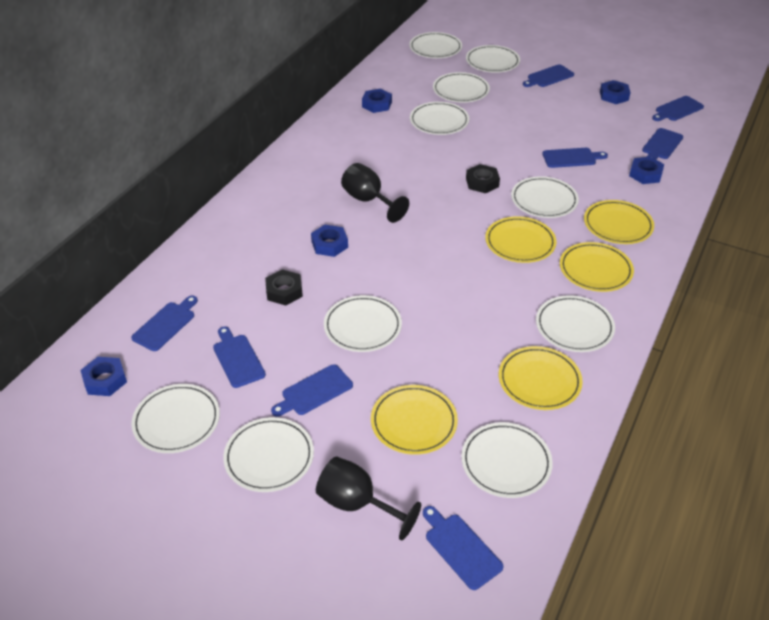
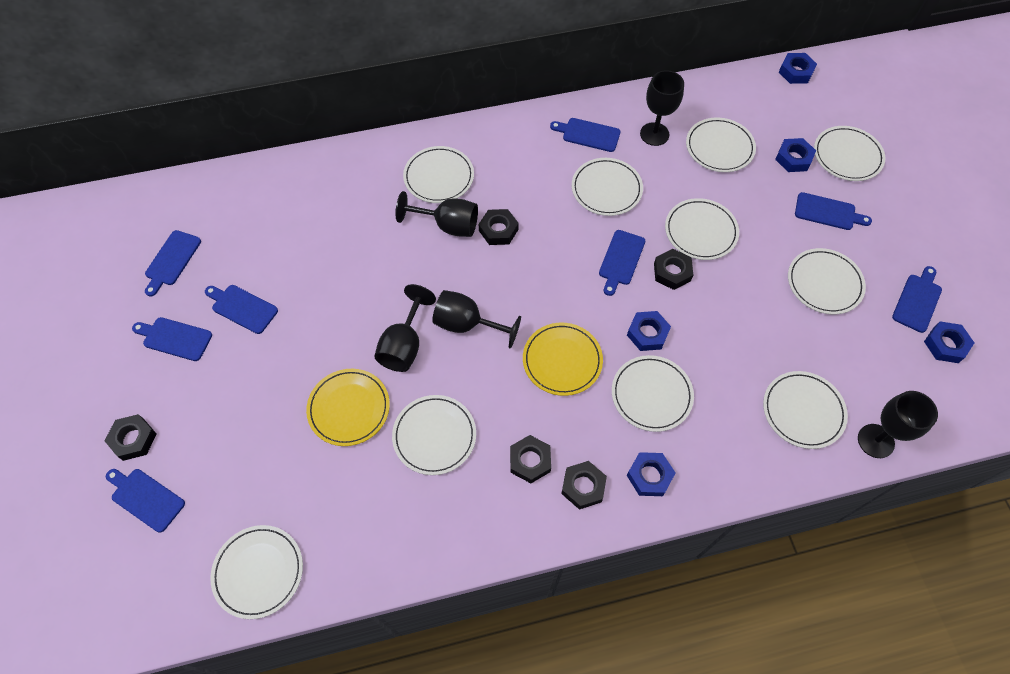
black goblet: [316,457,421,540] [341,163,409,223] = 2 -> [374,284,436,372] [395,191,478,237] [432,290,521,349] [640,70,684,146] [858,391,938,458] = 5
black nut: [265,269,303,305] [466,164,500,193] = 2 -> [105,414,157,461] [479,209,519,245] [510,435,551,483] [561,461,607,509] [654,249,693,290] = 5
yellow plate: [371,385,458,455] [485,216,556,263] [499,346,583,410] [560,242,634,292] [584,200,654,244] = 5 -> [306,369,390,446] [523,323,603,396] = 2

